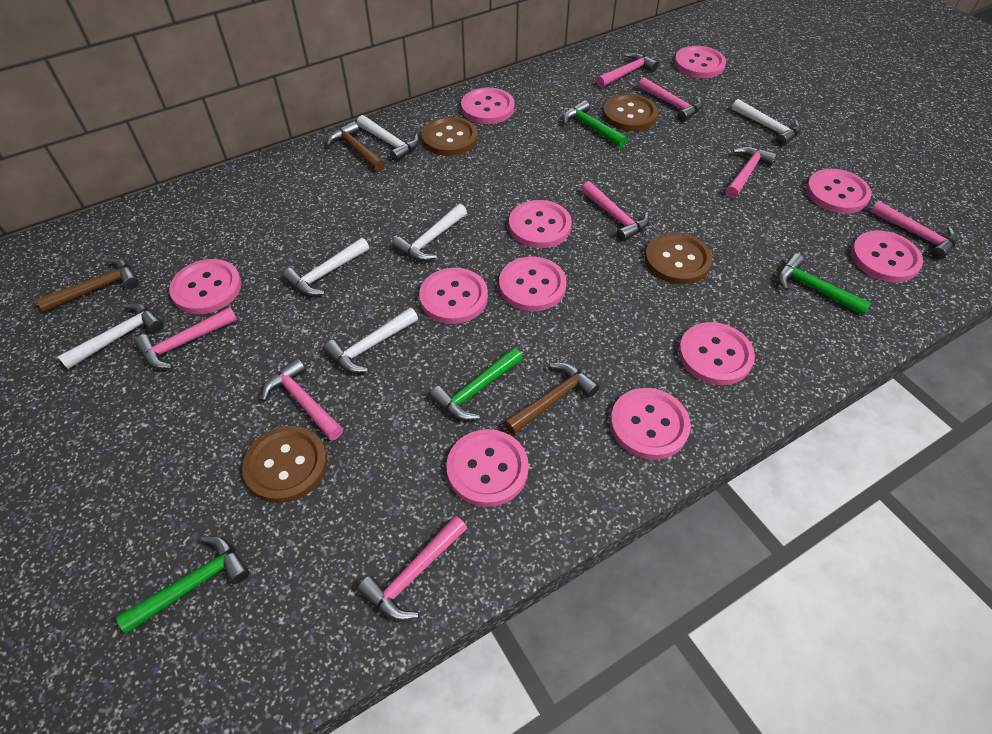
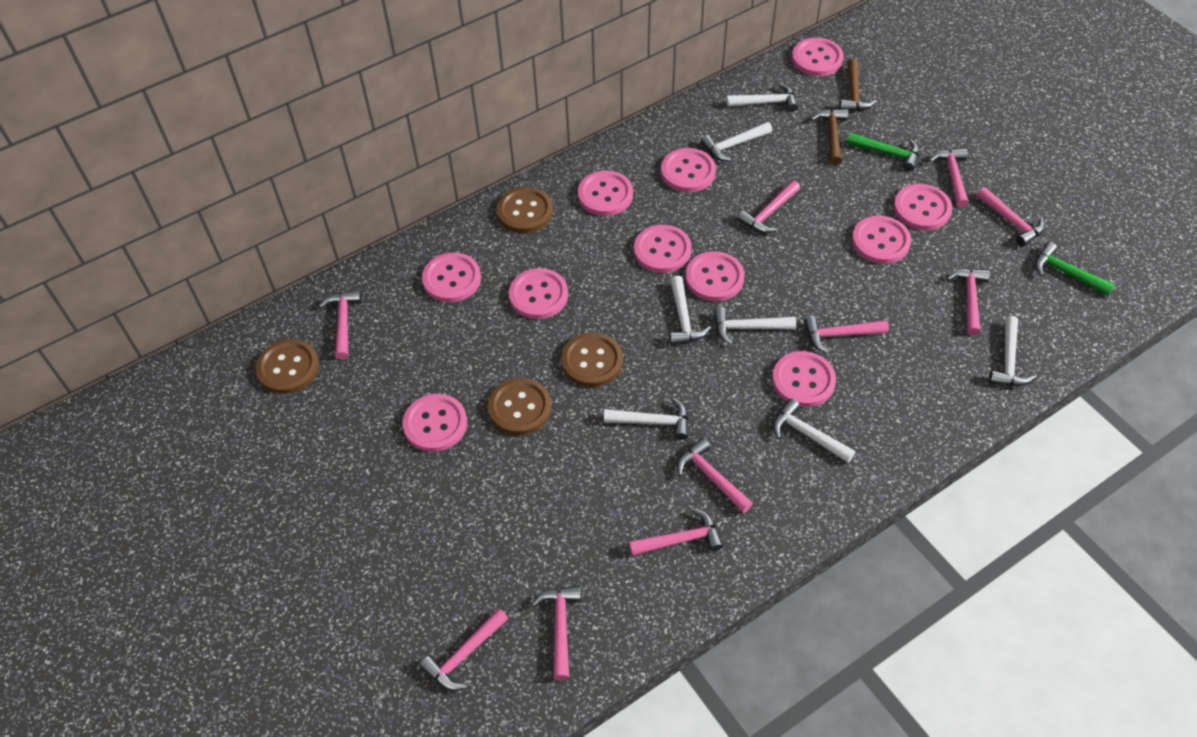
brown hammer: [36,258,139,312] [326,121,385,172] [504,363,599,435] = 3 -> [811,109,848,165] [839,58,877,111] = 2
green hammer: [116,536,249,634] [430,347,523,420] [563,100,628,148] [778,253,871,316] = 4 -> [847,133,920,171] [1035,242,1115,296] = 2
pink hammer: [134,307,237,369] [262,358,343,441] [357,516,467,621] [581,181,650,242] [597,53,659,88] [638,77,703,122] [726,146,777,198] [871,201,958,260] = 8 -> [319,290,362,360] [419,608,508,691] [532,586,581,681] [629,508,723,556] [677,438,753,513] [737,180,800,233] [804,316,889,354] [929,148,969,208] [946,269,990,336] [977,187,1045,247] = 10
white hammer: [58,303,163,369] [283,238,369,296] [324,307,418,373] [357,115,419,162] [392,204,467,261] [732,99,801,146] = 6 -> [604,398,688,440] [669,275,711,345] [701,122,772,161] [714,307,796,345] [726,83,798,112] [773,399,855,463] [989,316,1036,386] = 7

